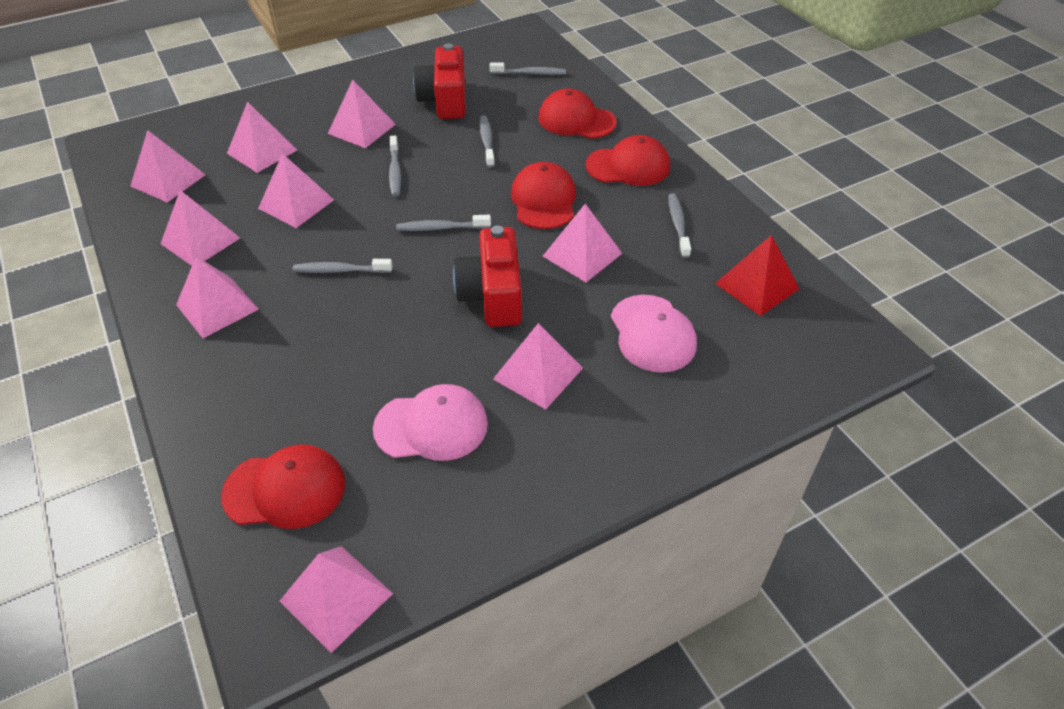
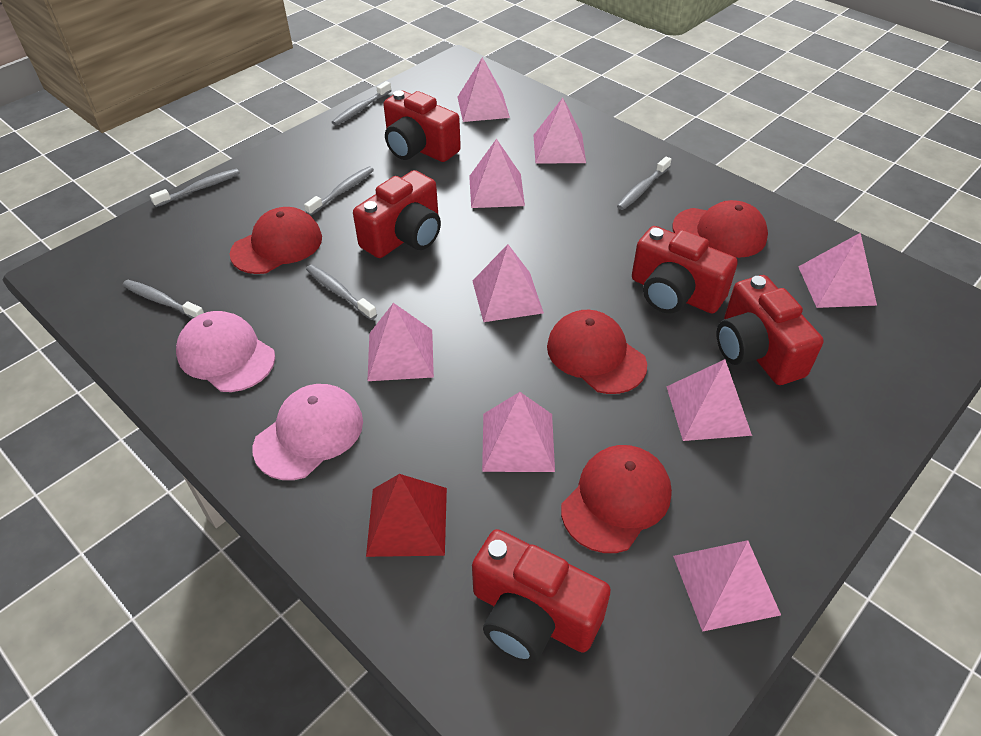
red camera: [413,43,465,119] [453,226,522,327] = 2 -> [353,170,441,258] [384,90,461,162] [472,529,611,663] [632,226,738,314] [717,275,824,385] = 5

